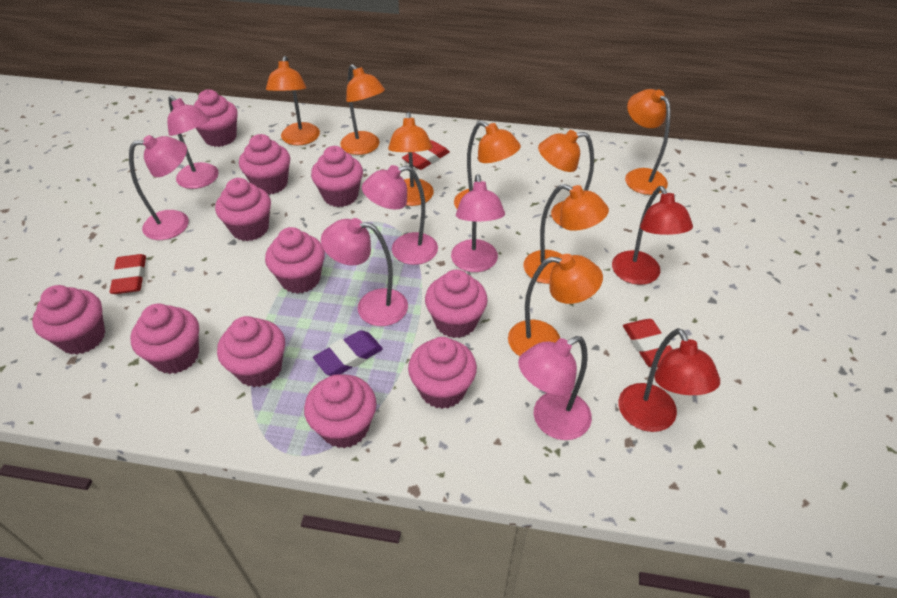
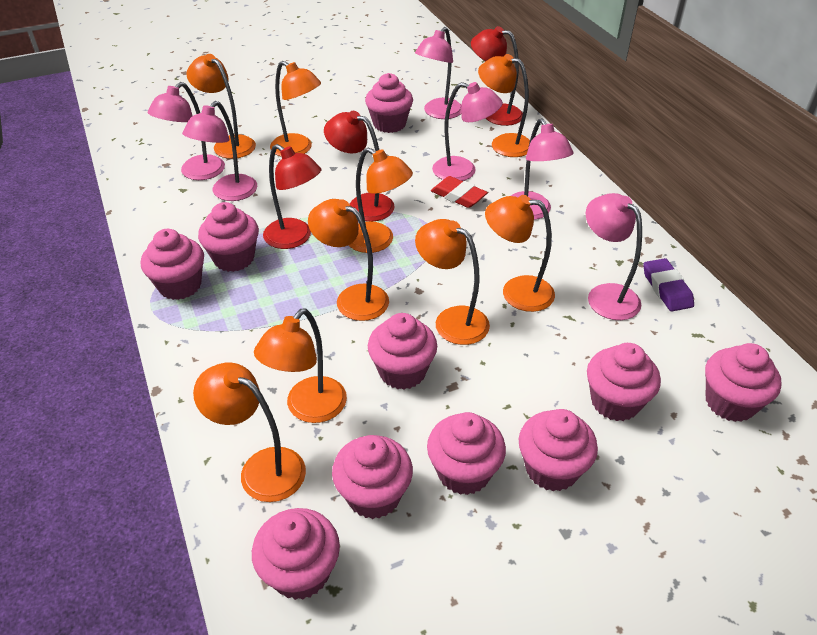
orange lamp: [266,56,320,146] [340,64,385,155] [388,112,434,206] [454,121,521,209] [508,254,603,356] [524,184,609,284] [538,130,594,226] [625,89,671,195] = 8 -> [186,54,256,159] [193,362,306,502] [254,309,347,423] [270,61,321,157] [308,199,389,321] [349,148,413,253] [415,219,490,345] [478,54,530,157] [485,195,555,312] = 9
pink cupcake: [32,285,105,355] [130,303,199,374] [194,89,238,147] [215,178,271,241] [217,316,285,387] [239,134,290,195] [265,227,325,294] [304,374,377,448] [311,146,363,207] [408,337,477,409] [425,269,488,338] = 11 -> [141,229,204,300] [198,202,259,272] [252,508,340,600] [332,435,413,519] [365,73,413,133] [368,313,437,390] [427,412,506,495] [519,409,598,491] [587,343,661,421] [705,343,782,422] = 10
red eraser: [110,254,146,294] [402,140,450,170] [623,319,673,367] = 3 -> [431,176,488,208] = 1
red lamp: [612,186,693,285] [619,328,720,432] = 2 -> [263,144,321,249] [324,111,395,221] [471,26,523,126] = 3

